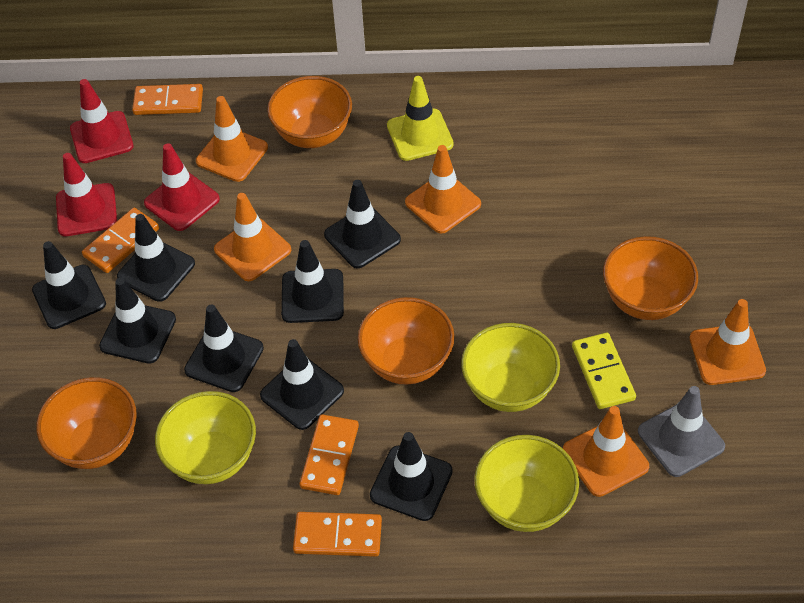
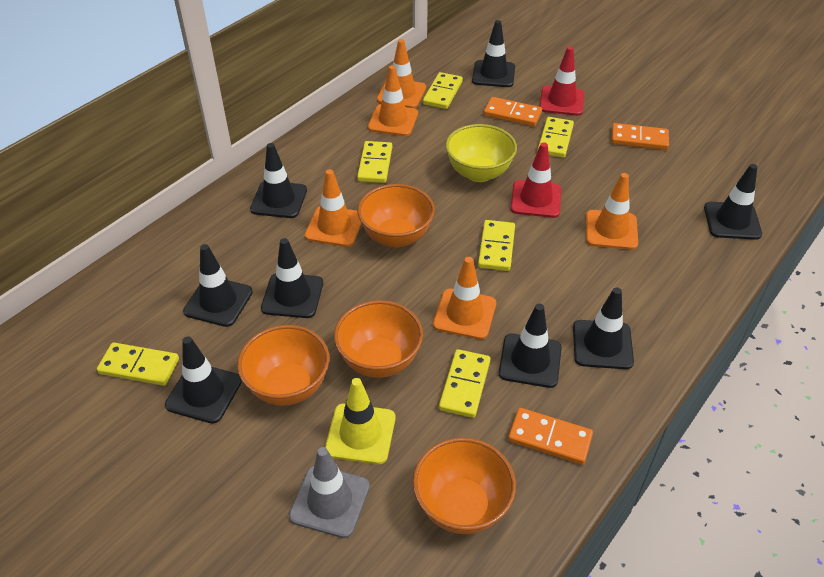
orange domino: [82,208,159,273] [132,84,203,115] [293,512,382,557] [300,414,359,495] = 4 -> [484,97,542,126] [508,408,593,465] [611,123,669,150] = 3
red traffic cone: [56,153,117,236] [70,79,134,163] [144,143,220,231] = 3 -> [510,142,561,218] [539,46,584,116] = 2
yellow bowl: [155,391,256,484] [461,323,560,412] [474,435,579,532] = 3 -> [446,124,517,182] = 1
yellow domino: [572,333,636,409] = 1 -> [97,342,179,386] [357,141,392,183] [423,72,463,109] [439,349,490,418] [478,220,515,271] [537,117,574,158] = 6

